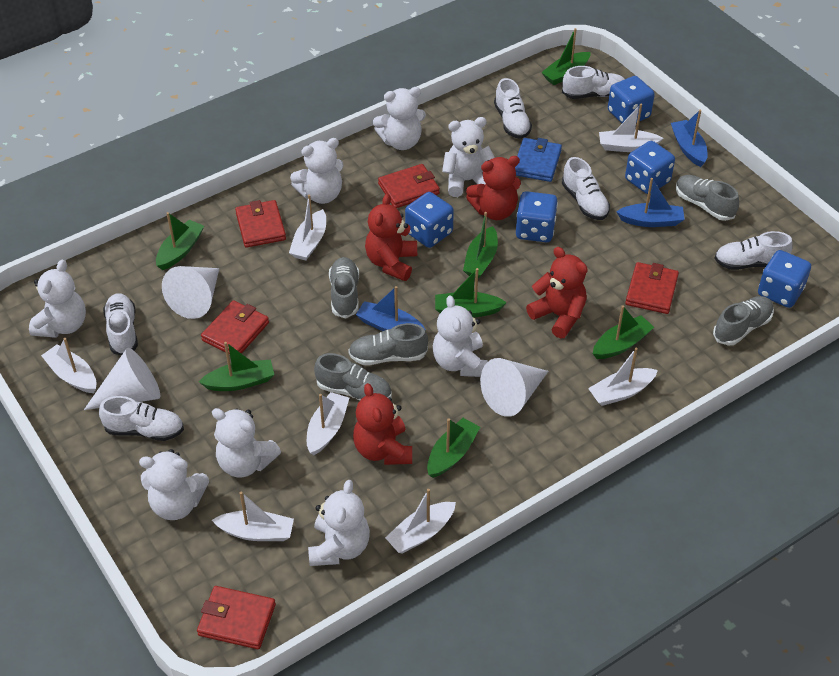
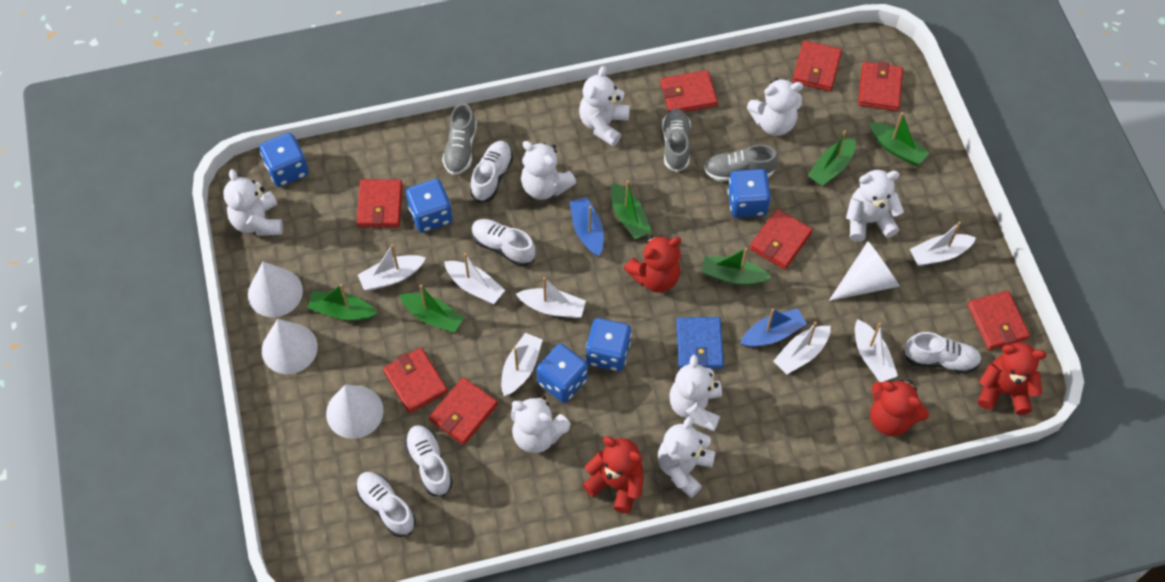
blue boat: [356,286,426,331] [616,178,685,227] [671,110,708,167] = 3 -> [569,197,604,256] [740,308,807,347] = 2
green boat: [156,212,204,270] [199,342,274,391] [427,418,480,478] [435,268,507,317] [463,212,498,278] [541,28,591,85] [593,305,654,359] = 7 -> [307,284,377,321] [400,285,464,333] [611,180,652,239] [702,248,772,285] [808,130,856,186] [870,112,929,165] = 6
grey shoe: [314,353,392,401] [329,257,359,318] [348,323,428,365] [676,175,739,221] [713,296,774,345] = 5 -> [442,103,477,175] [662,108,691,172] [704,145,778,181] = 3
red wallet: [197,586,276,649] [201,300,269,354] [235,200,286,248] [378,164,440,208] [625,262,679,314] = 5 -> [357,179,403,227] [383,348,448,413] [429,377,498,445] [660,70,718,112] [750,209,813,269] [792,40,842,91] [858,61,903,111] [968,291,1030,350] = 8
white cone: [84,348,160,410] [162,266,219,319] [480,358,548,417] = 3 -> [248,262,303,317] [262,319,318,374] [326,384,384,439] [829,241,900,301] = 4
white shoe: [99,396,184,441] [103,293,138,355] [494,78,532,139] [562,66,625,99] [562,157,610,220] [714,231,793,270] = 6 -> [356,472,416,537] [404,425,453,496] [470,141,513,202] [471,219,536,266] [903,332,982,374] = 5

